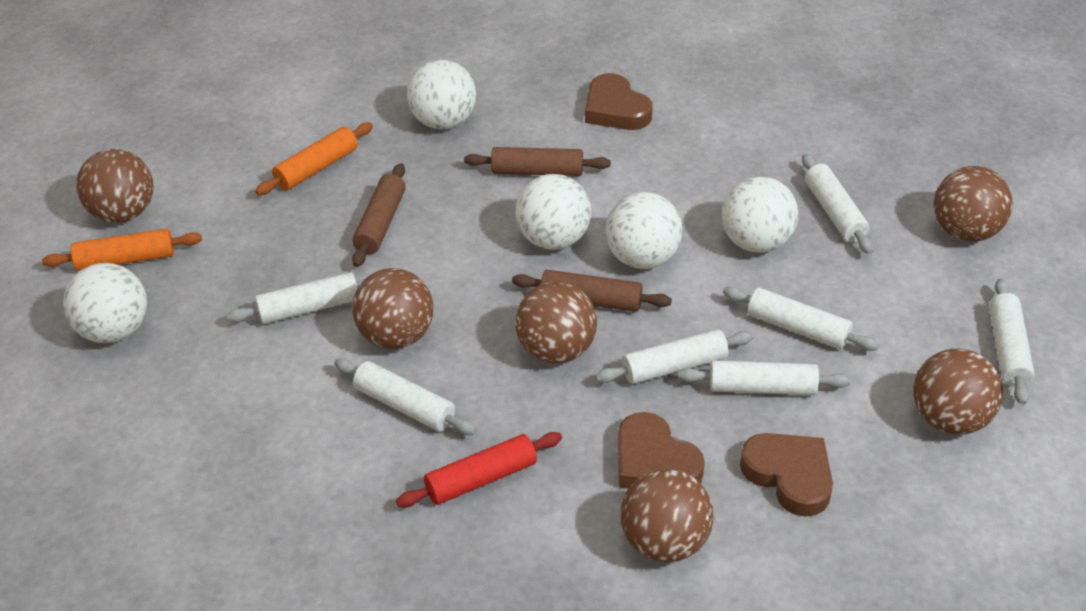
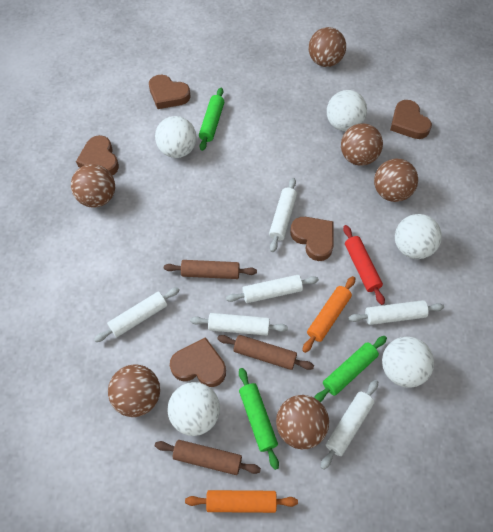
brown heart: [585,73,653,130] [618,412,705,489] [740,433,833,517] = 3 -> [76,135,119,175] [149,75,191,109] [170,337,226,387] [290,217,334,261] [390,100,432,139] = 5
green rolling pin: none = 0 -> [199,88,224,151] [239,368,279,470] [314,336,387,402] = 3
white rolling pin: [226,272,365,324] [334,358,476,435] [595,329,754,384] [678,360,851,395] [723,287,879,351] [802,154,873,254] [989,278,1035,405] = 7 -> [94,287,180,342] [190,313,288,336] [226,275,319,303] [269,178,297,252] [321,380,378,470] [349,300,444,325] = 6

